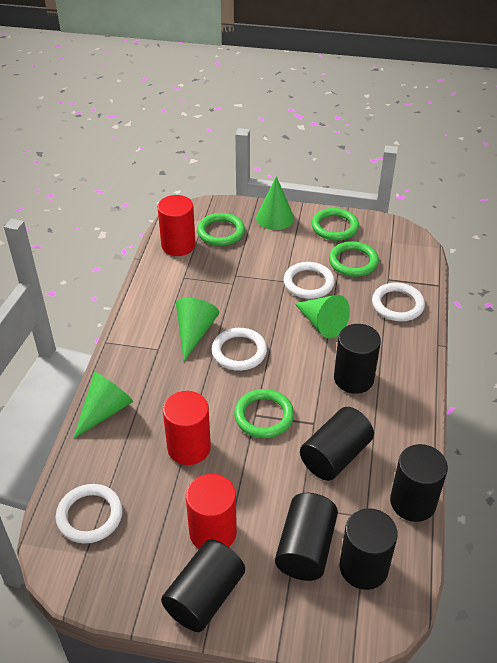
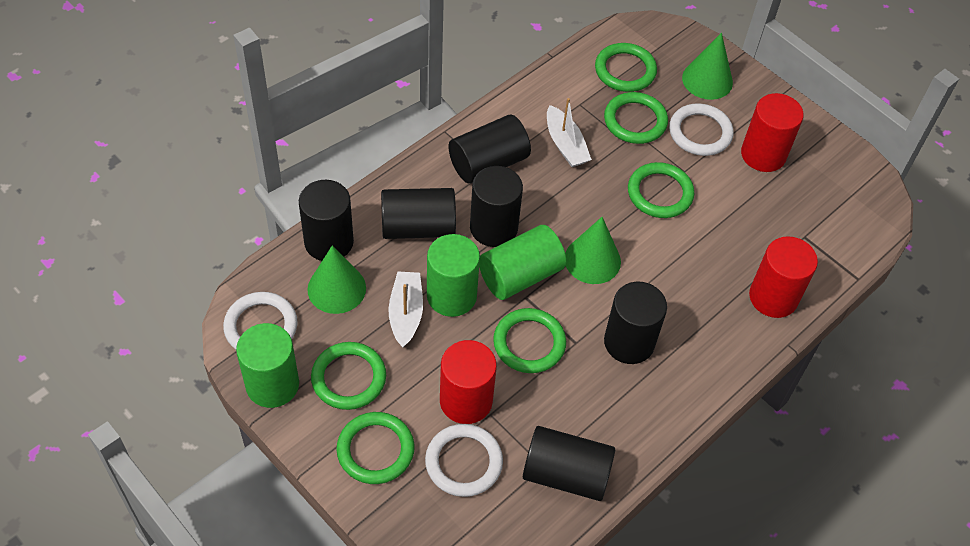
green cone: [73,372,133,439] [176,298,219,361] [256,176,294,230] [294,295,350,339] = 4 -> [307,245,366,314] [565,217,621,284] [682,33,733,100] = 3
green cylinder: none = 0 -> [236,323,299,408] [427,234,480,317] [479,225,566,300] = 3
green ring: [197,213,245,246] [234,389,294,438] [312,208,359,241] [329,241,379,277] = 4 -> [311,342,386,410] [336,412,415,484] [493,308,566,373] [595,43,657,92] [604,92,668,144] [628,162,694,218] = 6
white boat: none = 0 -> [389,272,423,347] [547,98,592,167] = 2
white ring: [56,484,123,544] [212,328,267,371] [284,262,335,299] [372,283,425,321] = 4 -> [223,292,298,349] [425,424,503,497] [669,103,733,156] = 3

